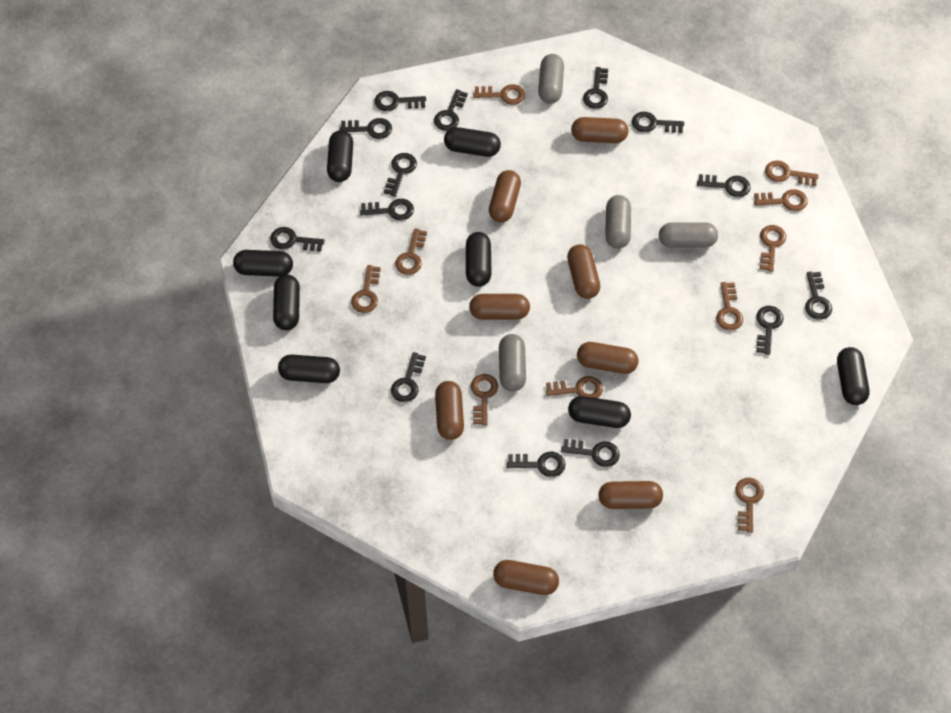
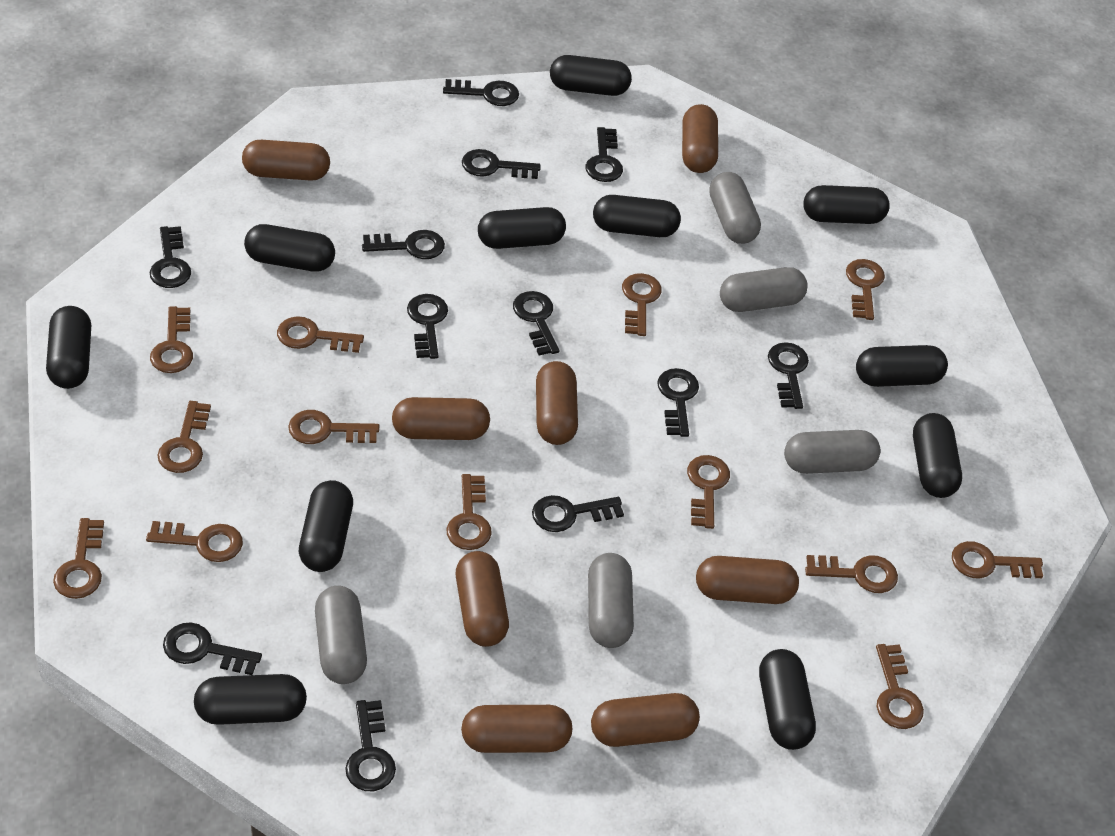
black capsule: [233,250,293,277] [273,274,300,330] [278,355,340,383] [327,130,353,182] [444,127,501,157] [466,232,491,287] [568,396,631,428] [837,347,869,405] = 8 -> [46,306,91,389] [194,674,307,725] [244,224,335,272] [299,480,353,572] [478,207,566,249] [550,55,632,96] [593,195,681,237] [759,649,816,750] [803,185,890,224] [856,345,948,387] [913,413,962,498] = 11
black key: [270,227,324,252] [340,118,392,139] [360,199,414,221] [374,91,426,111] [384,153,417,197] [391,352,426,402] [434,89,468,131] [507,452,565,477] [561,439,620,467] [583,67,608,109] [632,112,684,133] [697,174,751,197] [756,306,783,355] [805,272,832,320] = 14 -> [149,226,191,288] [163,622,262,675] [345,700,396,791] [362,230,445,259] [407,294,448,359] [443,79,519,106] [462,149,541,179] [513,291,559,356] [532,495,624,532] [585,127,623,182] [657,368,699,437] [768,342,809,409] = 12
brown key: [351,265,381,313] [395,228,427,275] [471,374,498,425] [474,84,525,105] [546,376,603,398] [716,282,743,331] [735,478,764,533] [754,189,808,211] [760,225,786,272] [765,161,819,186] = 10 -> [53,518,104,599] [146,521,243,562] [150,306,193,373] [157,401,211,473] [277,316,364,353] [288,410,379,444] [447,474,492,550] [622,273,662,336] [687,455,730,529] [805,555,898,593] [846,259,885,320] [876,644,924,729] [952,541,1043,578] = 13
grey capsule: [499,334,526,392] [538,54,564,104] [605,195,631,249] [659,222,718,248] = 4 -> [315,586,367,684] [588,553,634,648] [709,172,761,244] [720,267,808,312] [784,430,880,474] = 5

